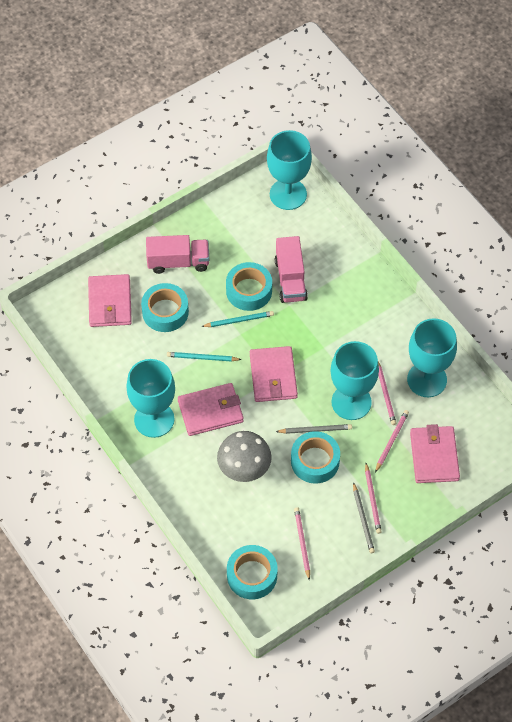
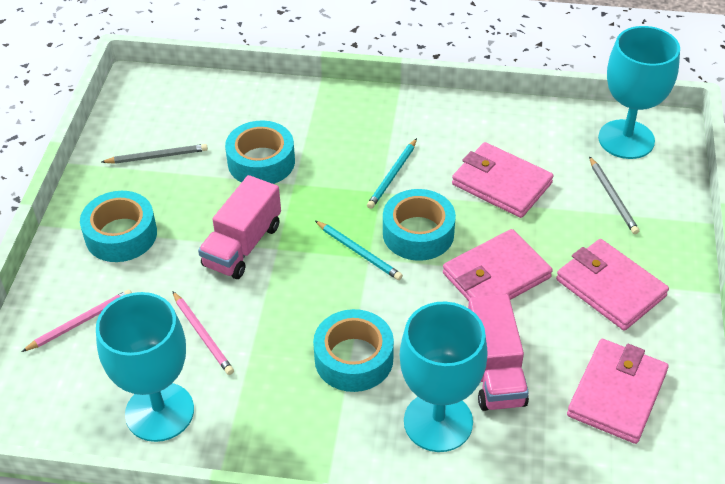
grey mushroom: [217,431,272,482] = 1 -> none = 0
pink pencil: [294,507,310,581] [365,463,382,534] [375,410,409,472] [378,361,396,425] = 4 -> [21,290,132,352] [172,291,234,375] = 2
turquoise goblet: [126,359,175,438] [267,130,312,210] [330,341,379,420] [407,318,457,397] = 4 -> [96,292,194,442] [400,302,488,452] [598,26,680,159] = 3

